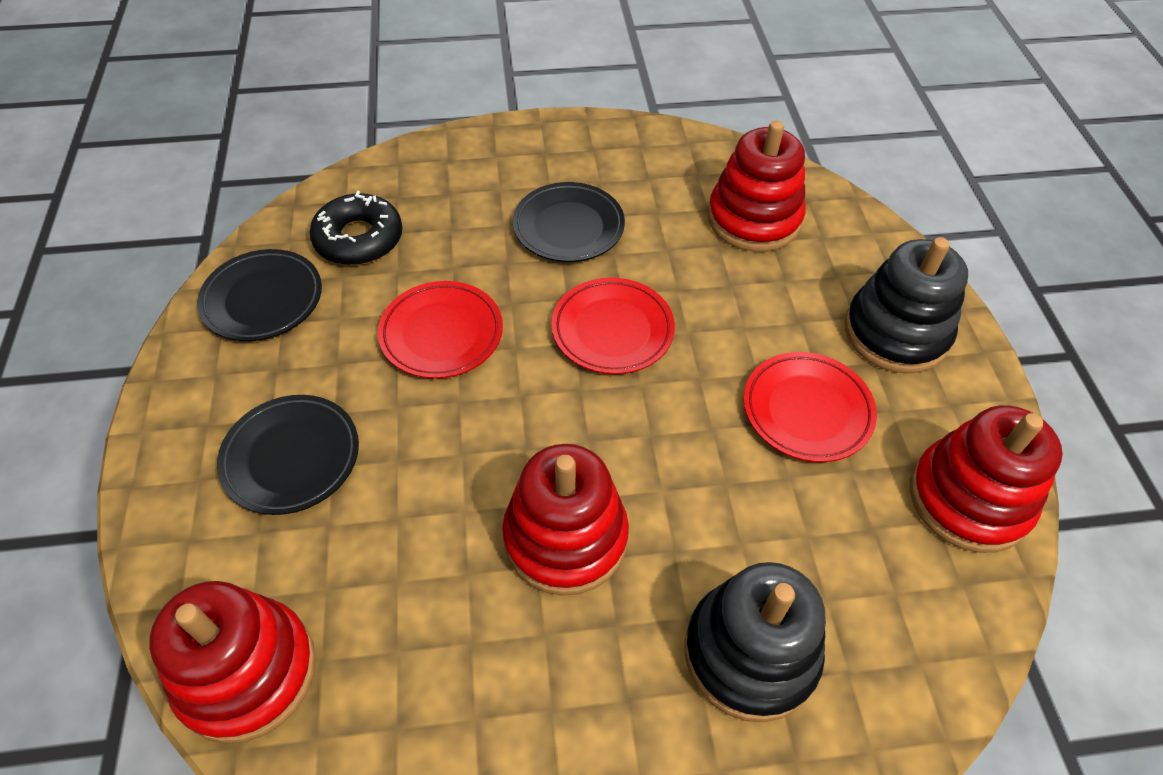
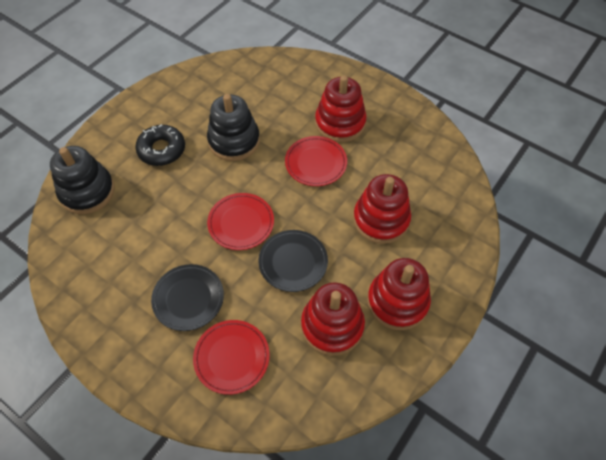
black plate: [197,249,322,341] [217,395,359,515] [513,182,625,262] = 3 -> [151,264,224,331] [259,230,328,292] = 2

